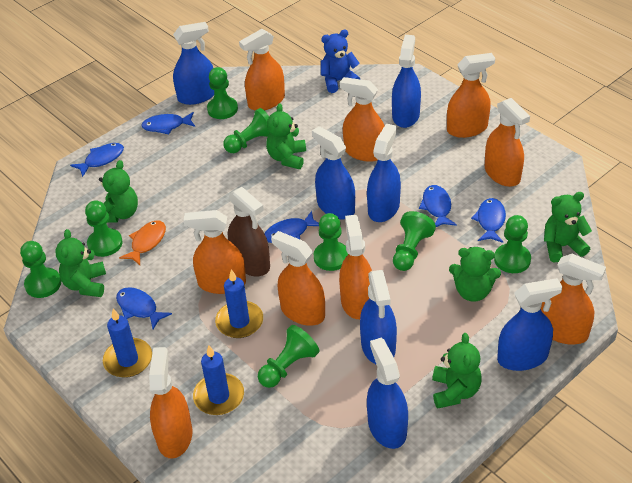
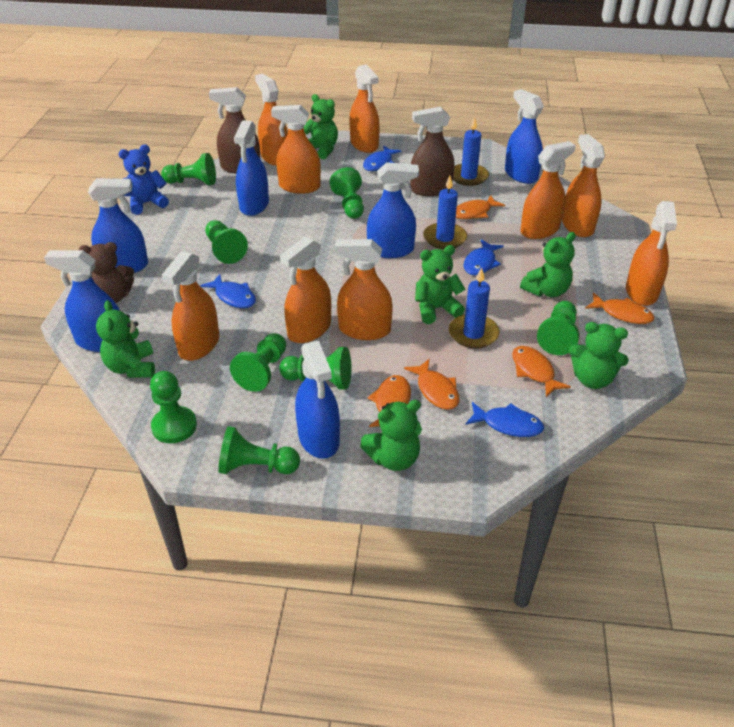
blue fish: [70,143,124,177] [116,287,172,329] [141,112,195,134] [265,211,319,243] [419,185,457,227] [471,198,506,243] = 6 -> [200,274,256,308] [363,146,402,171] [464,239,504,275] [465,402,544,437] = 4
blue spray bottle: [173,22,214,105] [312,126,355,219] [360,270,397,364] [367,123,401,222] [367,337,408,449] [392,35,421,128] [497,278,562,371] = 7 -> [44,250,120,352] [88,178,148,273] [234,120,269,216] [295,340,340,459] [367,162,419,258] [505,89,544,184] = 6
brown spray bottle: [228,187,270,276] = 1 -> [209,87,260,174] [410,107,454,196] = 2
brown teddy bear: none = 0 -> [79,242,134,303] = 1
orange fish: [119,220,166,265] = 1 -> [368,375,411,427] [404,359,459,410] [456,195,505,219] [512,346,571,397] [585,293,654,324] = 5

